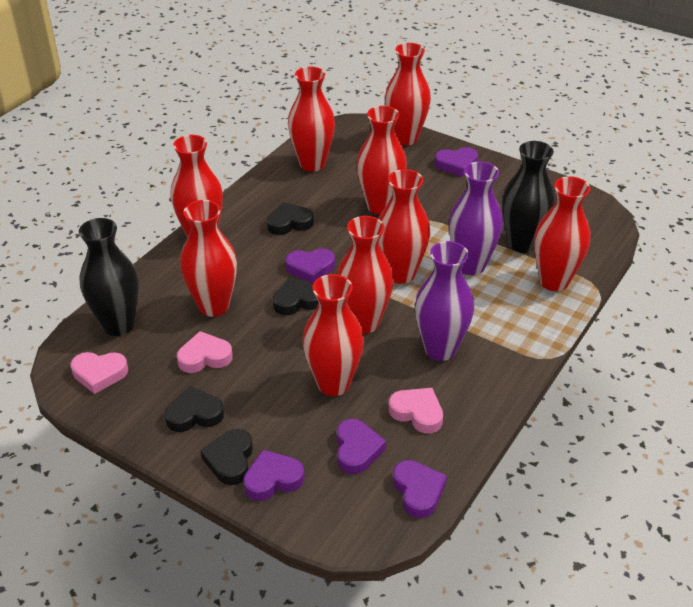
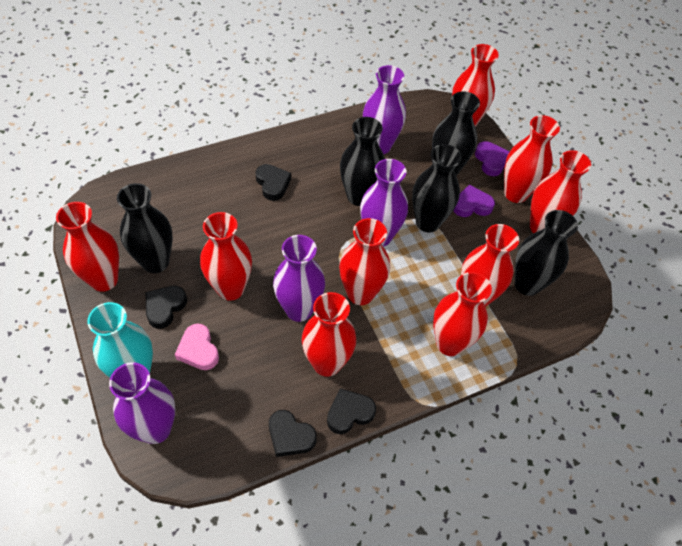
black vase: [79,218,139,336] [502,141,555,253] = 2 -> [117,183,173,273] [340,117,385,206] [412,144,462,232] [432,91,480,176] [515,210,578,296] = 5
pink heart: [71,352,128,394] [177,331,233,373] [389,388,443,433] = 3 -> [175,323,219,370] = 1
purple heart: [243,450,305,501] [285,248,335,283] [337,419,386,474] [393,460,447,518] [435,147,478,177] = 5 -> [453,185,495,217] [475,141,509,176] = 2
purple vase: [415,241,474,361] [449,161,503,275] = 2 -> [109,362,175,444] [273,235,325,322] [360,159,408,247] [363,65,406,154] = 4
turquoise vase: none = 0 -> [87,302,153,377] = 1

